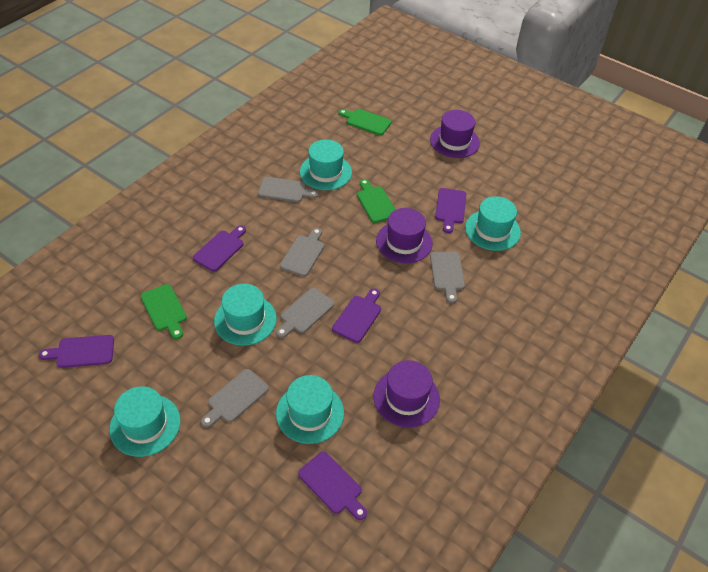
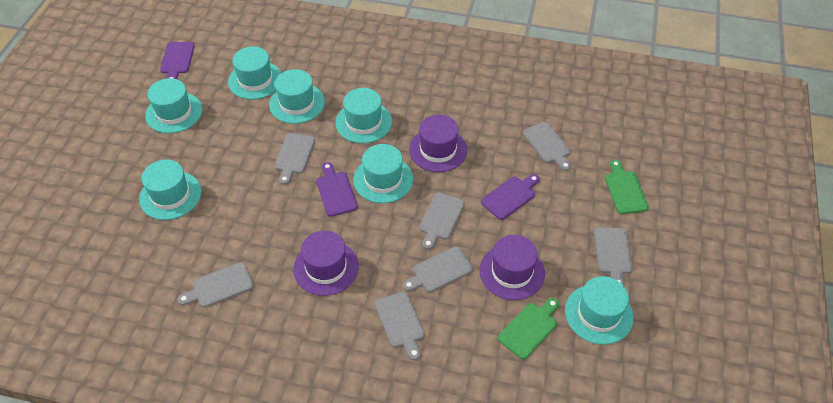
green cutting board: [141,284,187,339] [339,109,392,135] [357,179,396,223] = 3 -> [498,298,559,359] [605,160,649,214] = 2
grey cutting board: [201,369,269,428] [258,177,319,202] [276,288,334,338] [280,228,324,277] [430,252,465,303] = 5 -> [178,262,253,307] [274,133,315,185] [375,291,425,360] [403,247,473,292] [419,192,465,250] [523,122,571,171] [594,228,633,286] = 7
purple cutting board: [39,335,114,368] [193,225,246,272] [298,451,367,520] [332,288,381,343] [435,188,466,233] = 5 -> [160,42,195,79] [316,162,358,217] [481,174,540,220] = 3
turquoise hat: [109,386,180,457] [214,284,277,346] [276,375,344,444] [300,139,352,190] [465,196,521,251] = 5 -> [139,160,201,220] [145,78,202,133] [228,46,281,99] [269,69,325,124] [335,88,392,143] [353,144,413,203] [565,276,634,344] = 7

